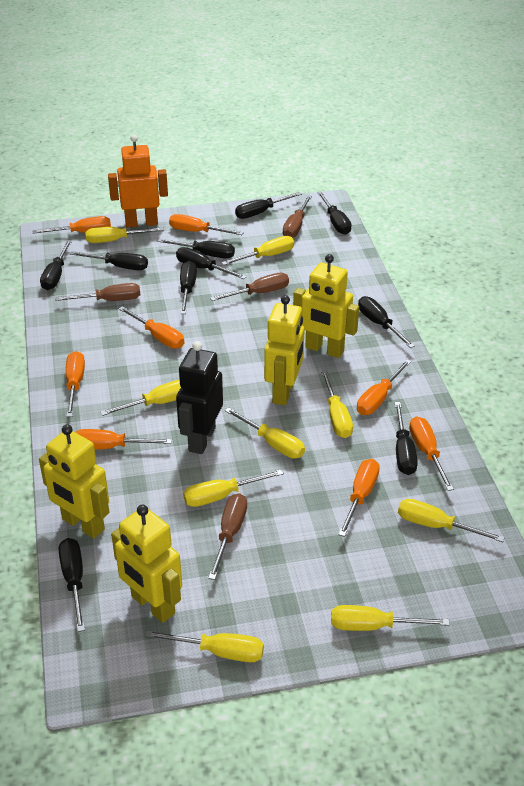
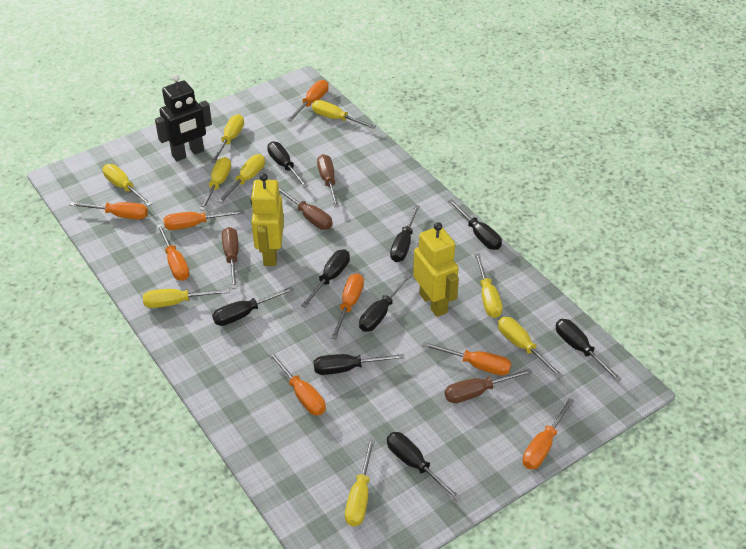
black screwdriver: [40,240,72,290] [59,538,85,632] [70,251,148,270] [157,239,235,259] [176,247,247,279] [180,261,197,314] [235,192,302,219] [317,191,352,235] [358,296,415,348] [395,402,418,475] = 10 -> [212,286,294,326] [267,141,308,188] [301,249,350,308] [313,354,404,375] [359,274,411,332] [387,432,461,501] [390,205,420,262] [448,199,502,250] [556,319,622,382] = 9
orange robot: [108,135,168,227] = 1 -> none = 0
yellow robot: [39,424,109,539] [111,505,182,623] [264,295,305,405] [293,254,359,358] = 4 -> [250,173,284,266] [413,222,459,317] = 2

